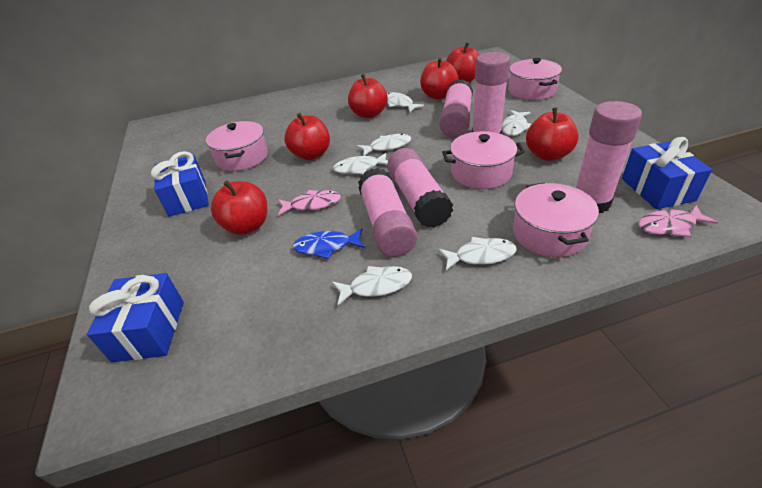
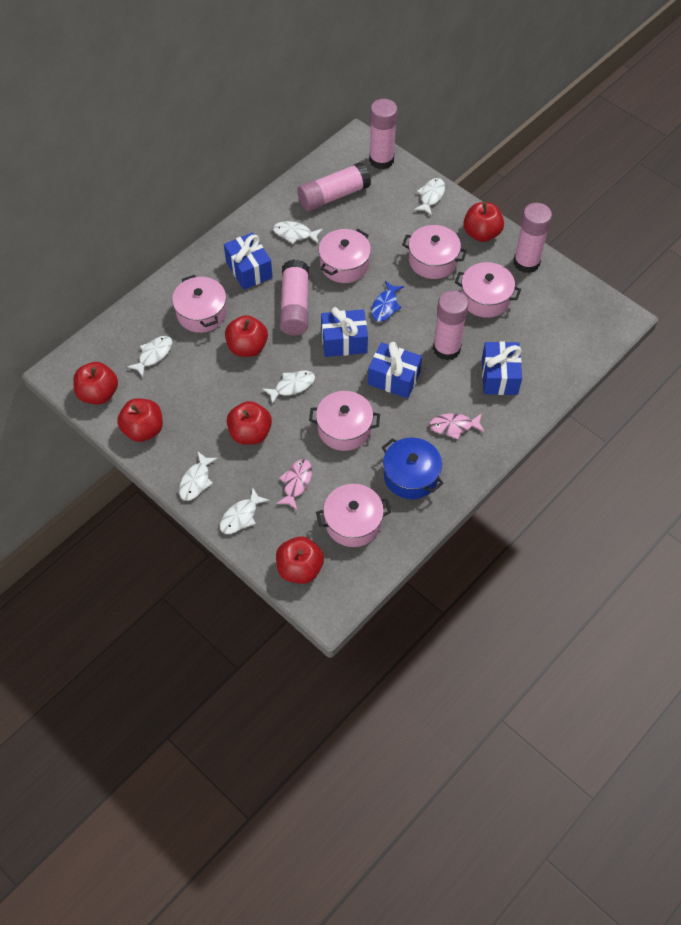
blue gift: [87,273,184,362] [151,151,209,217] [622,137,712,209] = 3 -> [224,232,273,290] [321,307,368,357] [368,342,422,398] [482,341,522,395] = 4
blue pot: none = 0 -> [382,437,444,499] = 1
pink pot: [206,121,268,171] [442,131,525,189] [509,58,562,100] [513,182,599,257] = 4 -> [172,275,227,333] [309,391,380,451] [316,484,391,547] [319,229,371,283] [402,225,467,279] [455,262,521,318] = 6

